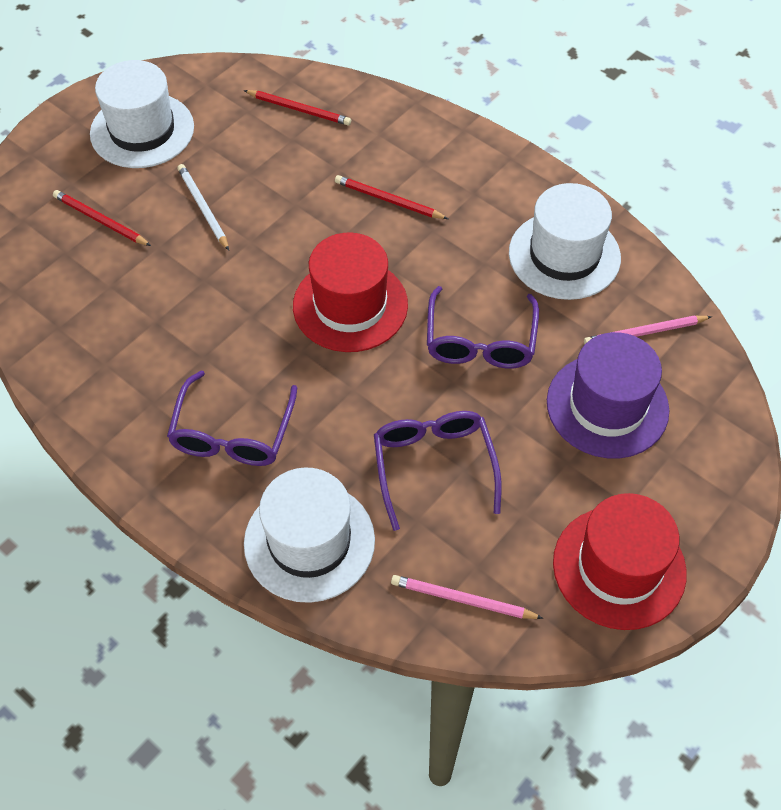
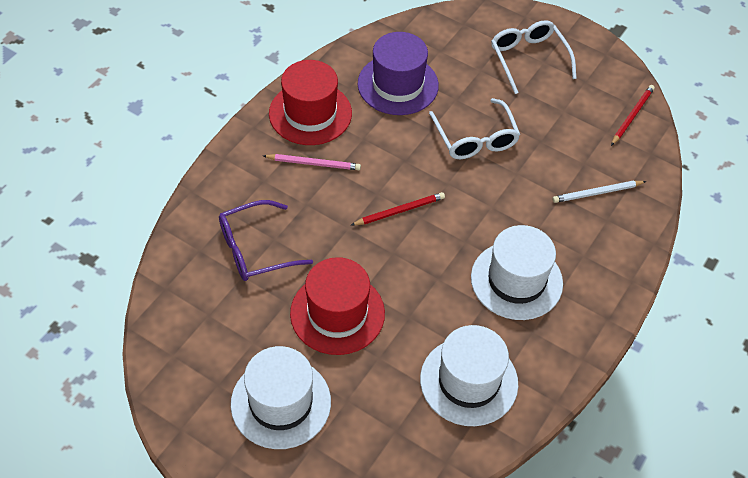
pink pencil: [391,575,543,619] [584,315,712,344] = 2 -> [263,154,361,170] = 1
purple glasses: [167,371,297,466] [374,411,502,531] [427,286,539,369] = 3 -> [219,200,313,281] = 1
red pencil: [53,190,151,246] [244,90,351,126] [335,175,448,219] = 3 -> [351,192,445,225] [611,85,655,146] = 2
white glasses: none = 0 -> [429,98,520,159] [491,20,577,94] = 2

